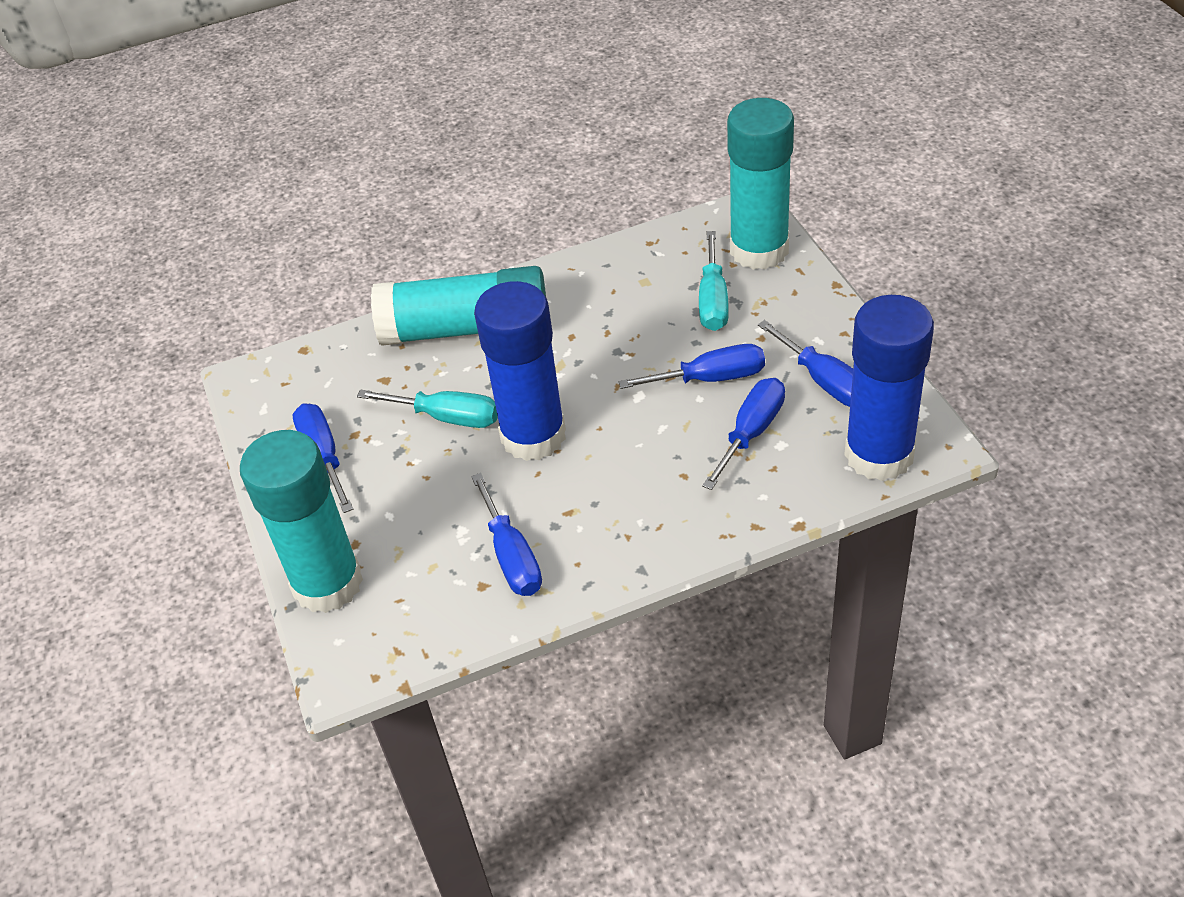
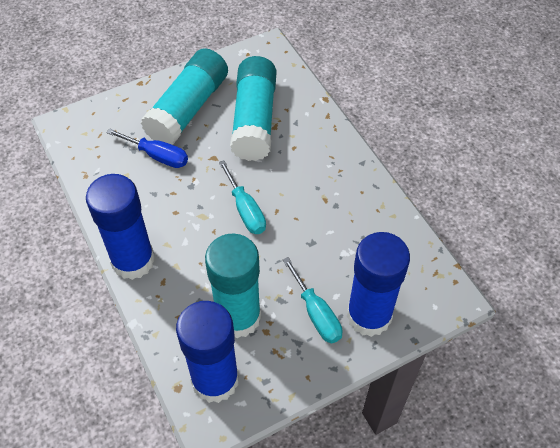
blue glue stick: [474,281,566,461] [844,295,934,481] = 2 -> [86,174,155,280] [176,301,239,403] [347,232,410,337] = 3
blue screwdriver: [293,403,353,513] [471,473,542,596] [619,344,765,389] [702,378,785,490] [758,320,853,407] = 5 -> [106,128,188,168] = 1

